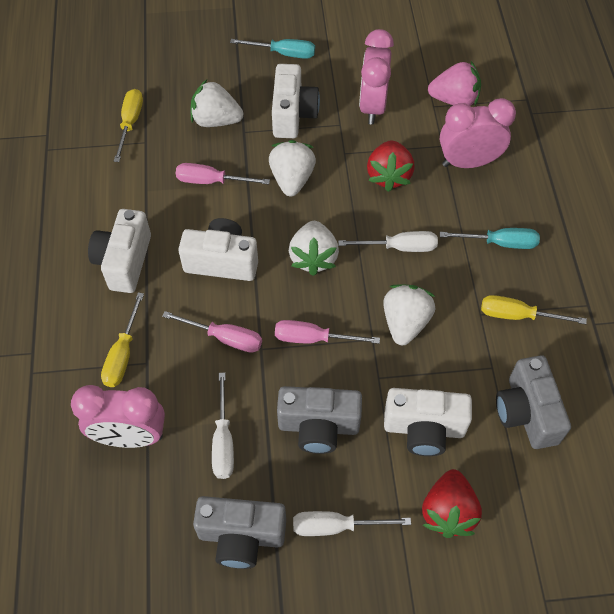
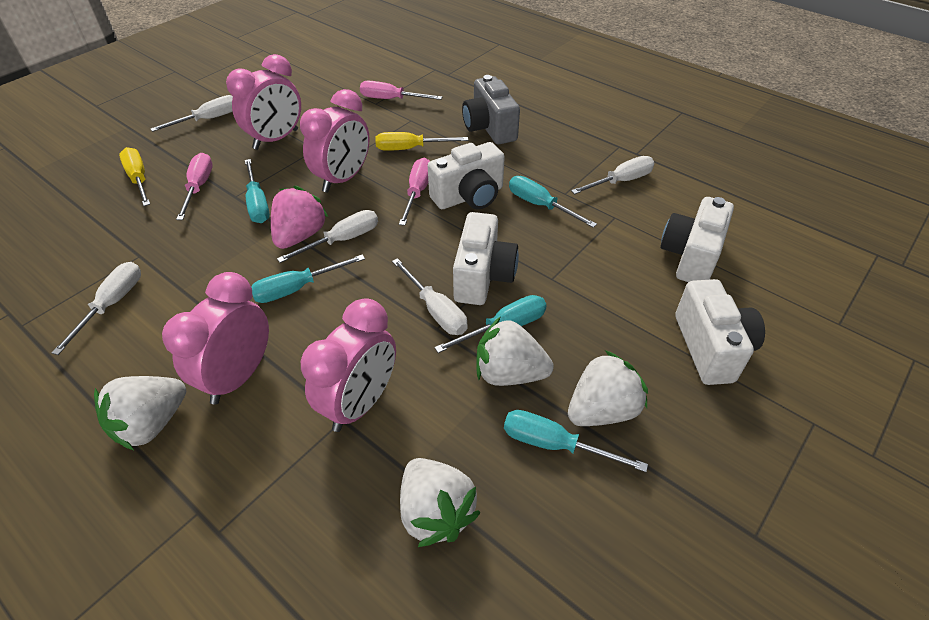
grey camera: [193,496,286,569] [277,386,362,454] [496,355,571,449] = 3 -> [462,75,520,144] = 1
pink clock: [71,385,165,448] [359,29,394,125] [440,98,516,168] = 3 -> [162,272,269,405] [226,54,301,150] [300,89,370,193] [301,298,396,432] = 4
red strawberry: [367,141,415,192] [422,469,482,538] = 2 -> none = 0
turquoise screwdriver: [230,39,315,59] [440,228,540,249] = 2 -> [245,159,270,223] [251,254,365,303] [434,295,547,353] [504,410,648,472] [509,176,597,228] = 5
white screwdriver: [212,372,234,479] [293,511,411,536] [338,231,438,252] = 3 -> [51,262,141,355] [150,95,233,132] [277,210,378,263] [392,258,468,335] [571,156,654,194] = 5
yellow screwdriver: [101,292,144,387] [114,89,143,162] [481,295,587,324] = 3 -> [119,147,150,206] [375,132,468,151] = 2

